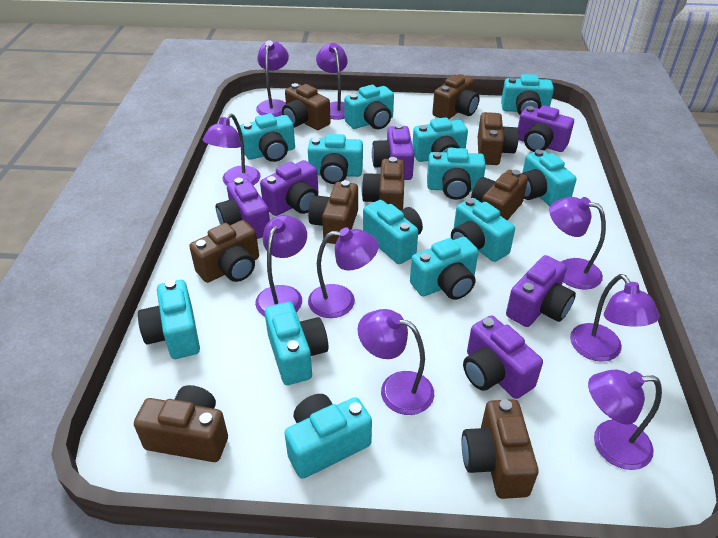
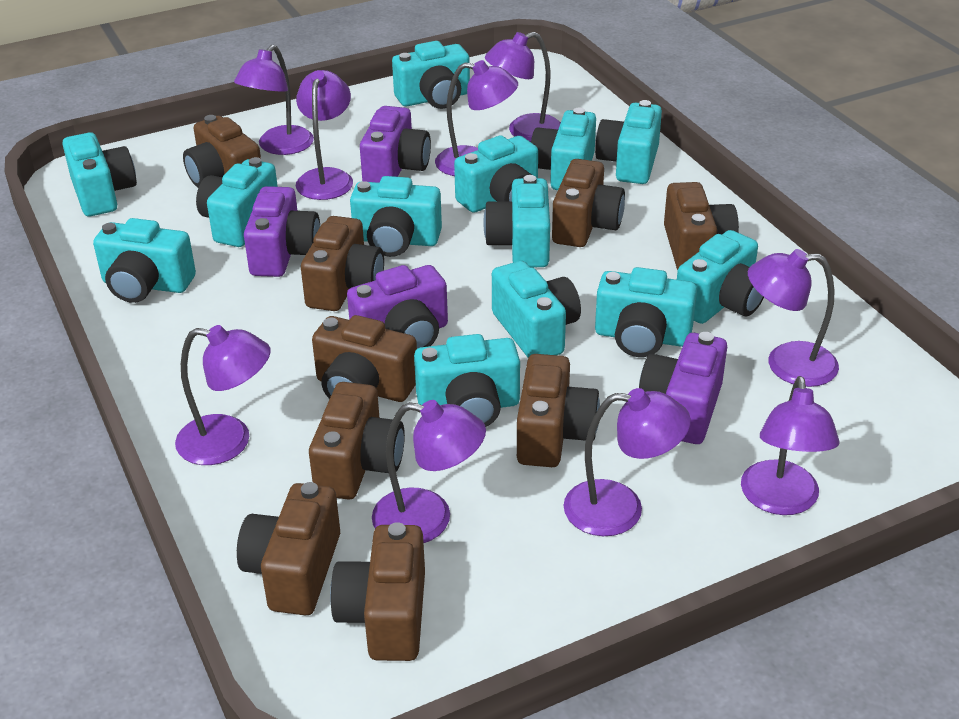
purple camera: [216,178,270,239] [260,160,318,216] [372,124,414,180] [463,315,543,399] [506,255,576,327] [518,106,574,152] = 6 -> [244,186,320,277] [347,265,448,348] [360,106,431,183] [639,332,727,444] = 4

